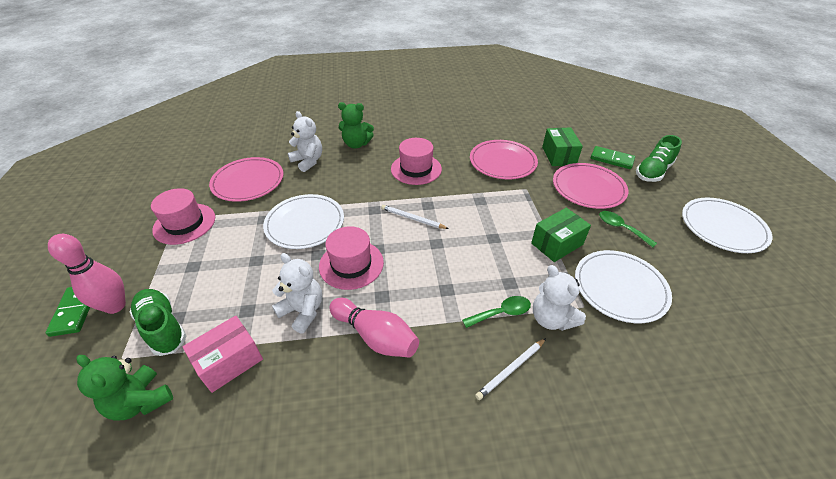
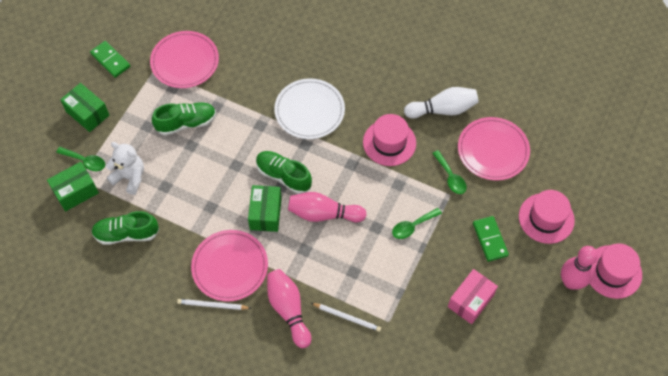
green box: [531,208,591,262] [542,127,583,166] = 2 -> [47,162,99,211] [60,83,109,132] [248,185,282,232] = 3
green shoe: [129,289,186,356] [636,135,682,182] = 2 -> [91,211,159,245] [152,102,216,136] [256,151,312,194] = 3
green spoon: [462,296,531,328] [599,211,657,247] = 2 -> [56,147,105,171] [392,208,442,239] [432,150,467,194] = 3
green teddy bear: [76,355,173,421] [338,102,374,148] = 2 -> none = 0
pink bowling pin: [48,234,126,314] [329,298,419,358] = 2 -> [267,269,311,348] [288,192,367,222] [561,246,598,290] = 3
white bowling pin: none = 0 -> [404,87,478,119] = 1
white plate: [263,194,344,249] [575,250,672,323] [682,197,772,253] = 3 -> [274,78,345,139] = 1
white teddy bear: [272,253,322,334] [288,111,322,172] [533,265,586,331] = 3 -> [106,142,144,195] = 1

